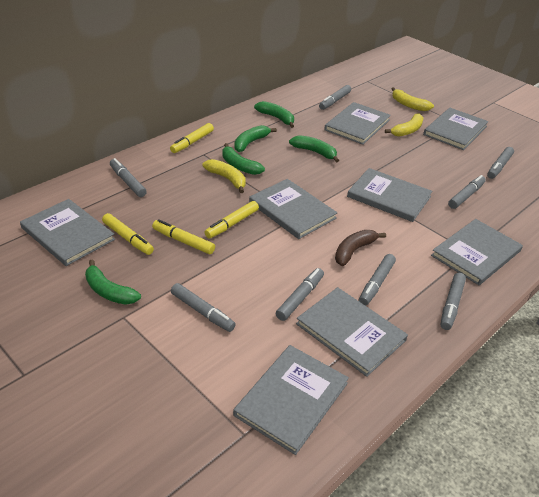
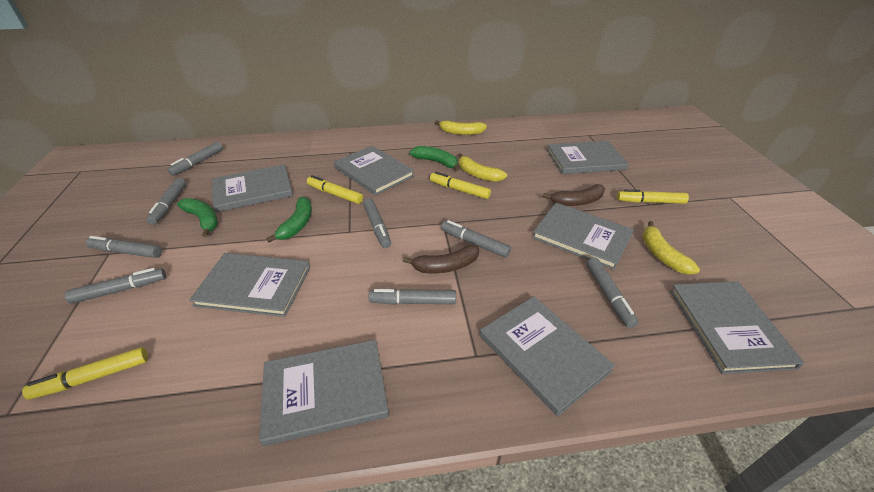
brown banana: [335,230,386,266] = 1 -> [403,244,479,273] [543,184,605,206] = 2
green banana: [85,260,141,305] [222,143,265,175] [234,125,277,152] [254,101,294,128] [289,135,339,163] = 5 -> [177,198,218,237] [266,197,312,243] [410,146,460,171] = 3

